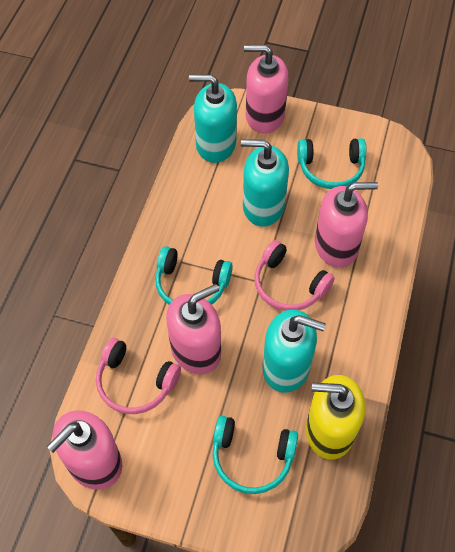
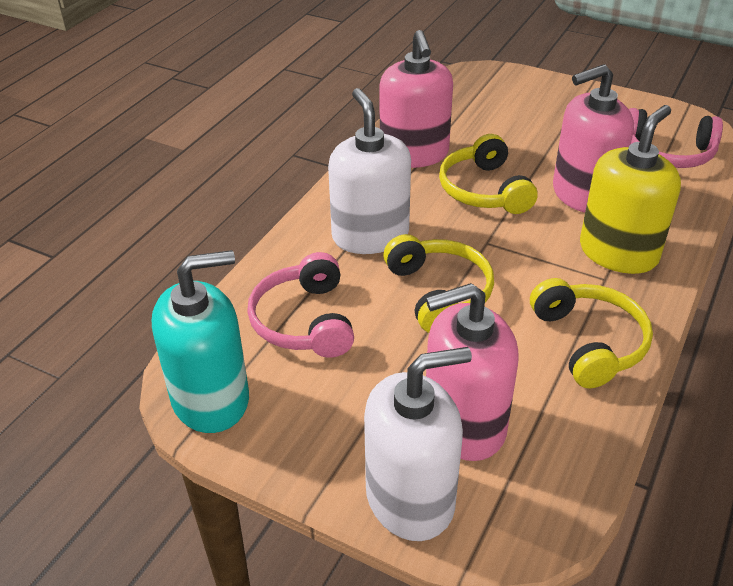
pink soap dispenser: [47,410,122,490] [166,284,221,375] [244,45,288,134] [315,182,378,268] = 4 -> [380,30,453,168] [426,283,519,461] [553,64,634,213] = 3
turquoise headphones: [155,246,233,305] [213,416,298,494] [297,138,367,189] = 3 -> none = 0
turquoise soap dispenser: [189,74,237,163] [241,139,289,226] [262,309,326,393] = 3 -> [152,250,249,433] = 1
white soap dispenser: none = 0 -> [328,88,411,254] [364,347,472,541] = 2
yellow headphones: none = 0 -> [383,234,494,333] [439,134,537,214] [530,278,653,388] = 3

